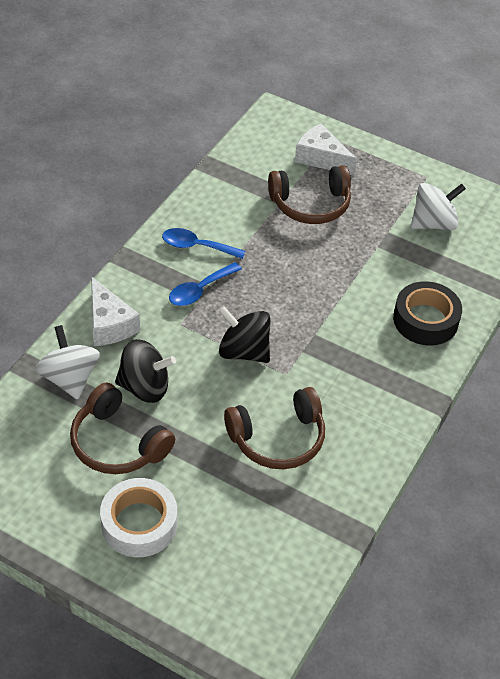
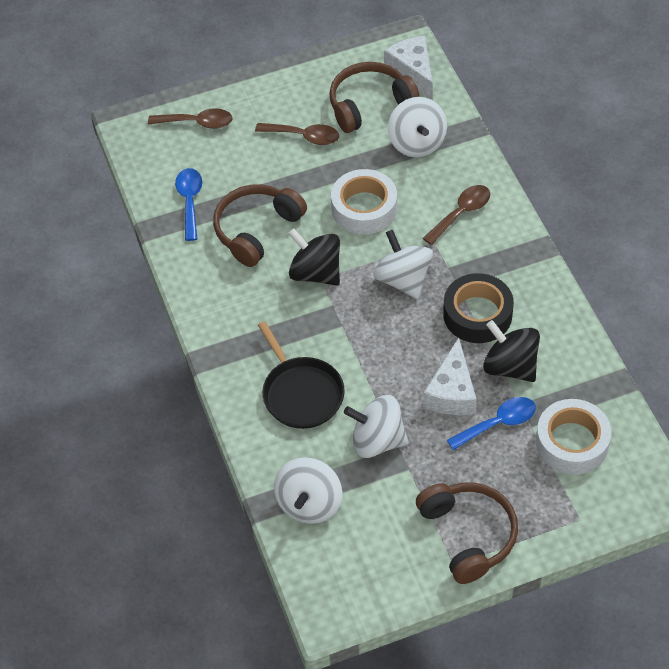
black pan: none = 0 -> [258,321,345,429] = 1
brown spoon: none = 0 -> [148,108,233,129] [255,123,339,145] [423,185,490,245] = 3
white spinning top: [35,325,100,400] [411,183,466,230] = 2 -> [274,457,342,524] [344,395,408,458] [373,230,433,299] [388,97,447,157] = 4
white tape: [100,478,177,557] = 1 -> [331,169,397,234] [536,399,611,474] = 2

